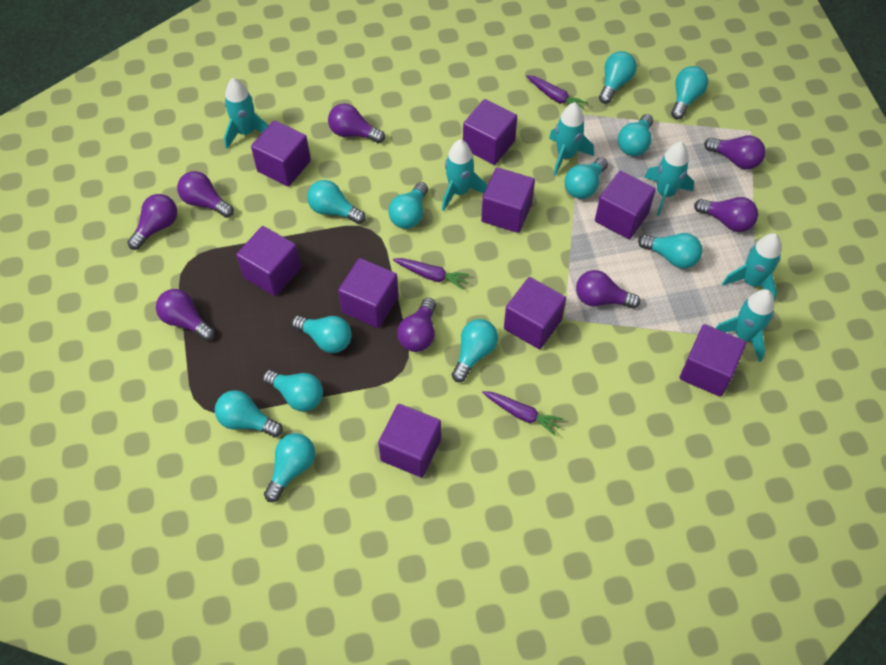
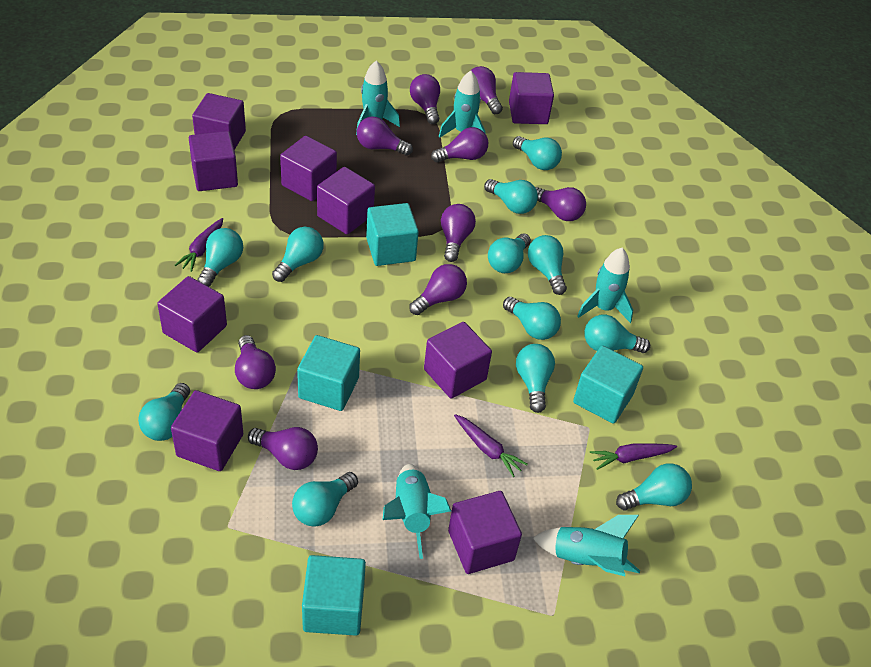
purple light bulb: [127,194,177,250] [156,289,215,341] [177,171,234,218] [328,103,385,143] [397,298,436,352] [576,270,640,309] [694,197,758,232] [704,136,766,169] = 8 -> [235,335,276,389] [248,427,318,470] [357,116,413,156] [409,264,467,315] [410,74,440,124] [431,127,488,163] [441,204,476,262] [470,66,503,114] [535,187,586,221] = 9
turquoise cube: none = 0 -> [297,335,360,411] [302,555,366,636] [366,203,419,266] [573,346,643,424] = 4
turquoise rocket: [224,78,269,149] [442,139,487,211] [549,102,594,176] [644,142,694,216] [716,289,774,362] [722,233,782,301] = 6 -> [356,60,400,135] [383,464,451,559] [439,71,485,138] [533,515,640,576] [577,248,633,323] = 5

